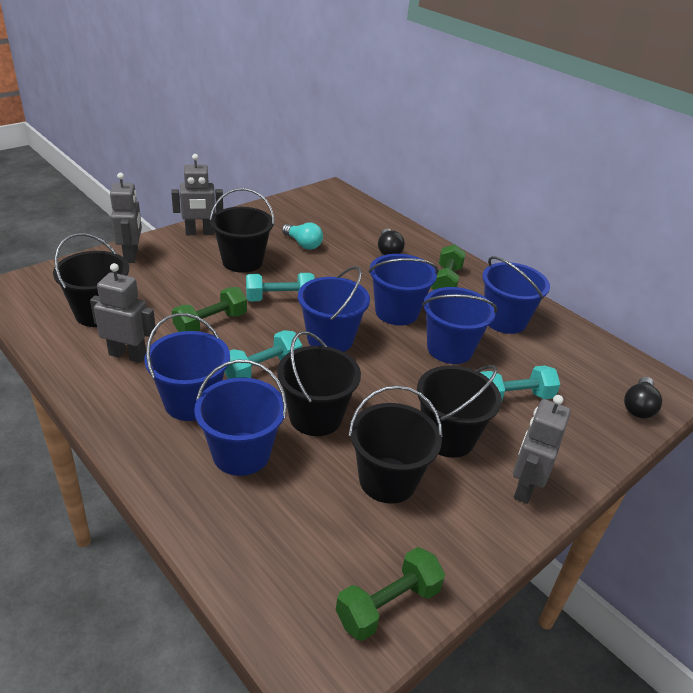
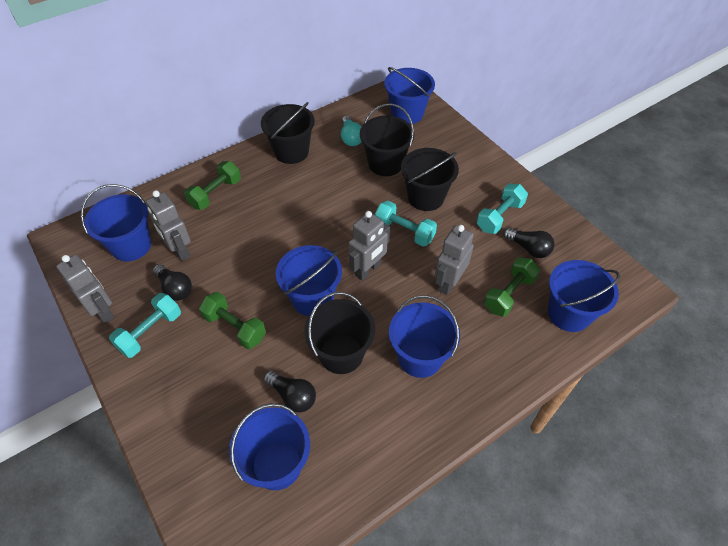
black bucket: [53,233,129,327] [210,188,275,273] [277,331,361,436] [349,385,443,504] [417,365,502,458] = 5 -> [261,102,315,164] [304,292,375,374] [360,103,414,176] [401,148,459,211] = 4
black light bulb: [378,228,405,255] [624,377,662,419] = 2 -> [153,264,192,301] [264,371,316,413] [503,227,554,258] = 3

